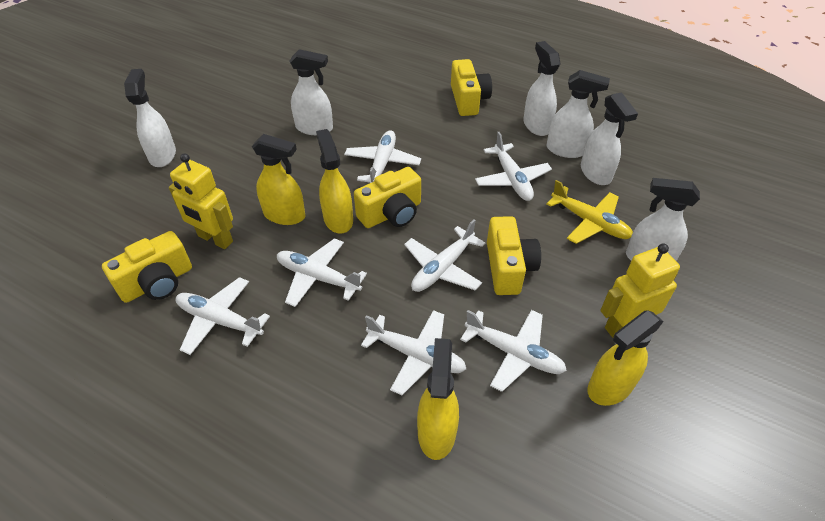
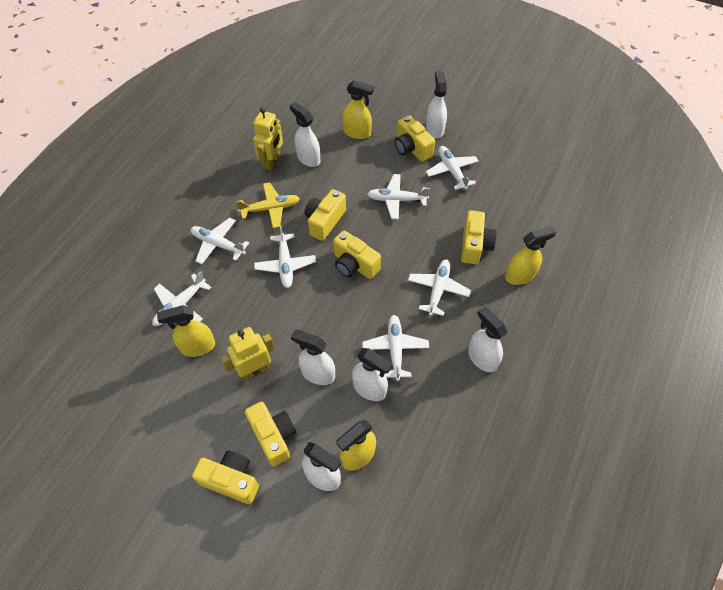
yellow camera: [102,231,192,303] [354,167,421,228] [451,59,492,116] [487,216,541,295] = 4 -> [192,451,259,504] [245,402,296,467] [305,189,346,241] [333,231,381,279] [395,115,435,162] [461,210,497,264] = 6

